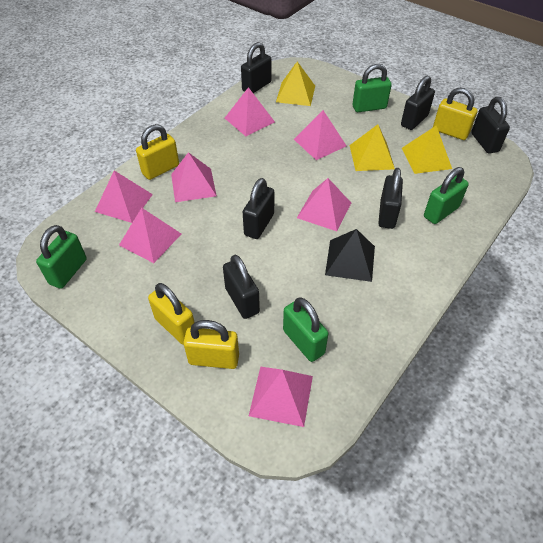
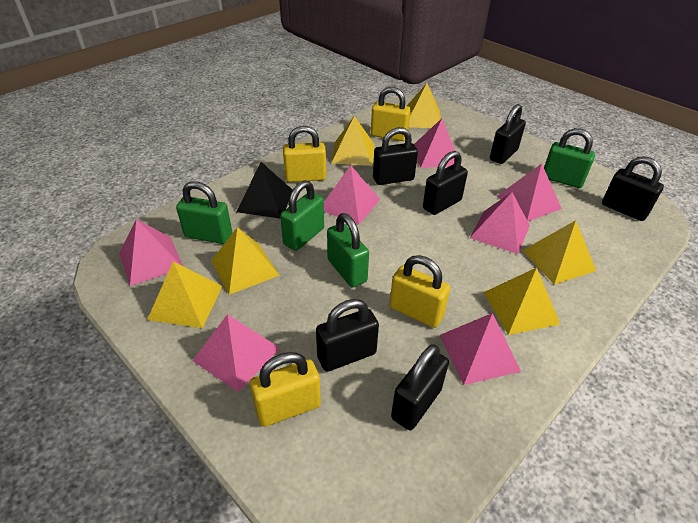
yellow pyramid: [276,62,315,106] [349,124,395,171] [402,126,452,174] = 3 -> [147,261,223,328] [211,227,280,295] [331,116,374,166] [407,83,441,128] [483,268,560,335] [522,220,596,284] = 6

